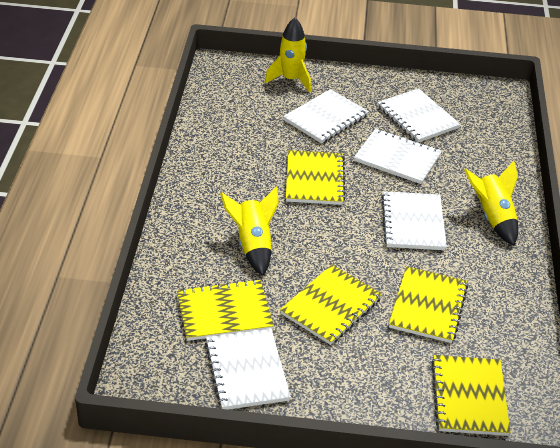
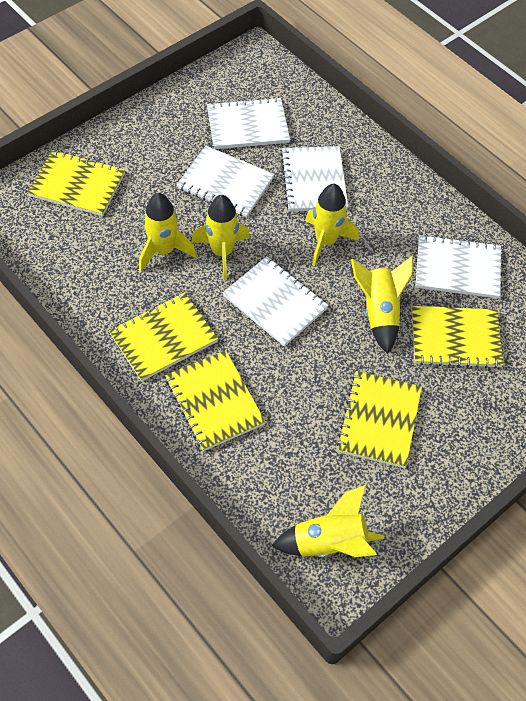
yellow rocket: [220,186,279,276] [265,18,311,92] [464,161,518,246] = 3 -> [139,193,197,272] [191,195,250,280] [272,485,384,557] [305,183,359,266] [351,256,413,354] = 5

